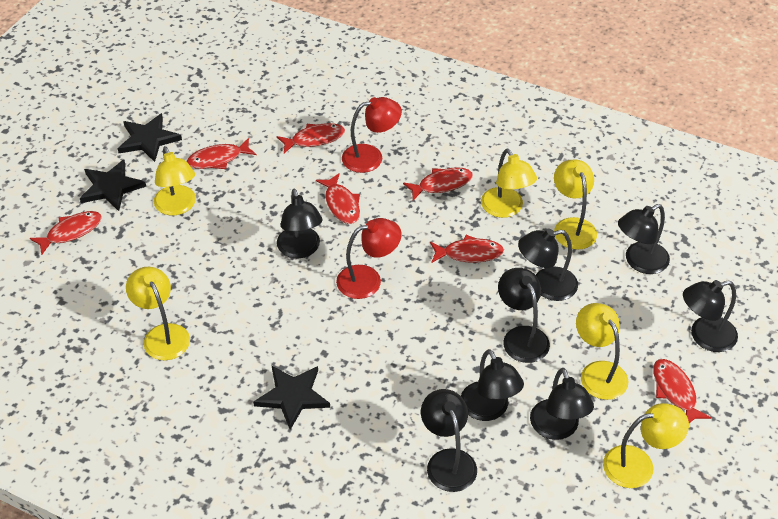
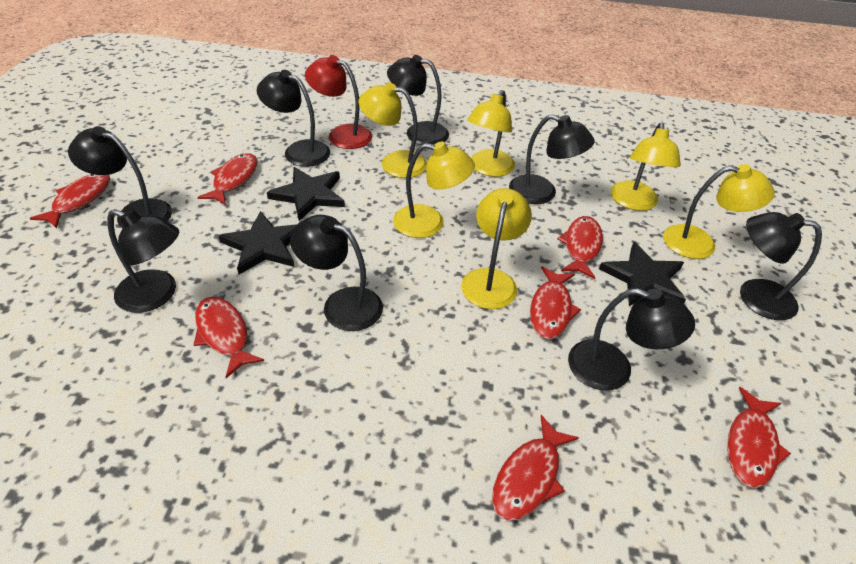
red lamp: [336,218,402,299] [342,97,402,173] = 2 -> [305,55,372,149] = 1

